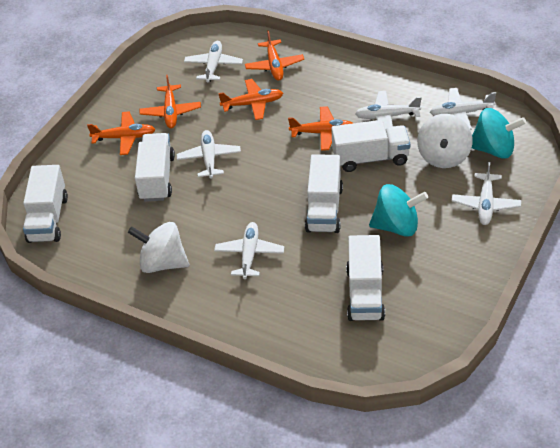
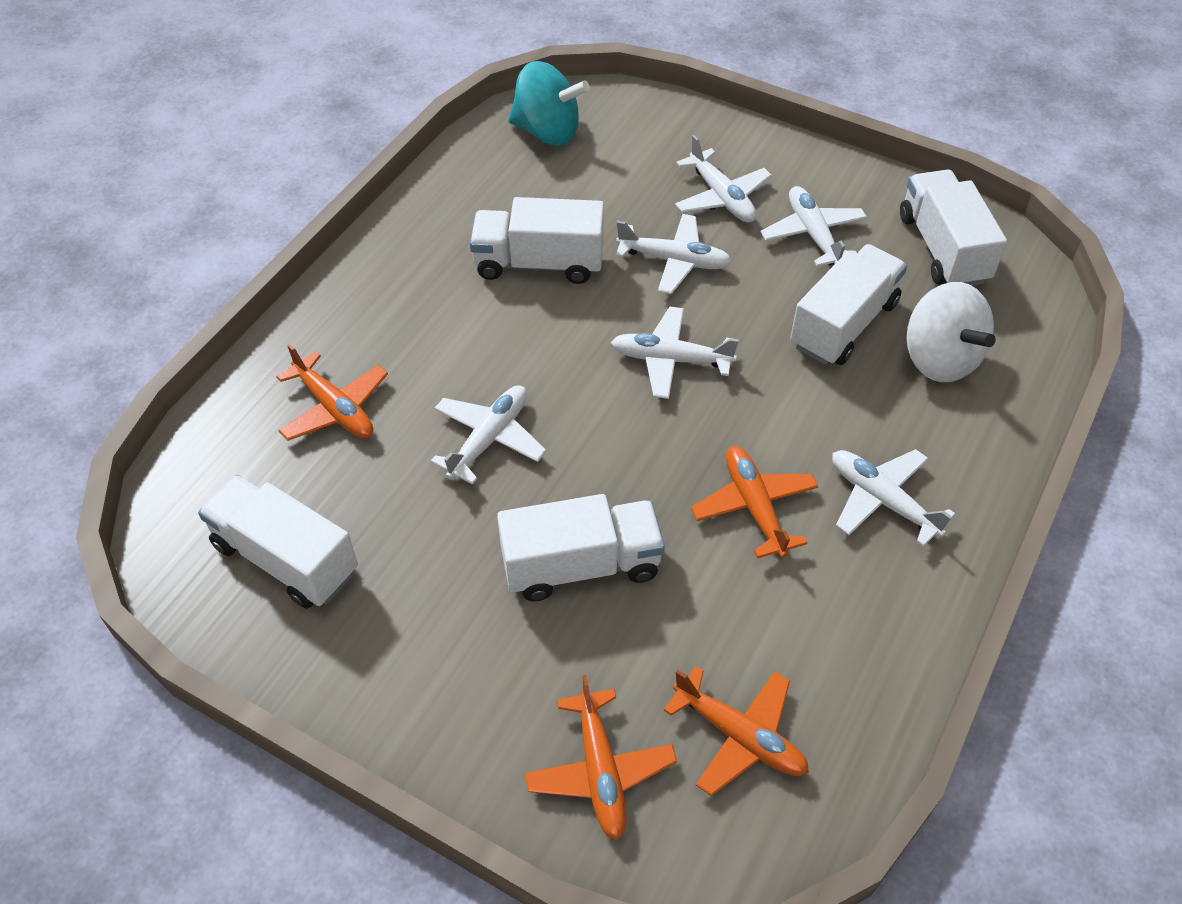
orange plane: [87,111,156,155] [140,75,201,128] [218,79,283,120] [245,30,304,80] [288,106,353,151] = 5 -> [276,343,388,441] [525,675,677,840] [663,666,809,796] [691,446,819,558] = 4
turquoise spinning top: [369,184,428,237] [472,108,526,159] = 2 -> [508,61,590,146] = 1
white spinning top: [128,222,189,273] [417,114,473,168] = 2 -> [907,282,996,382] = 1

